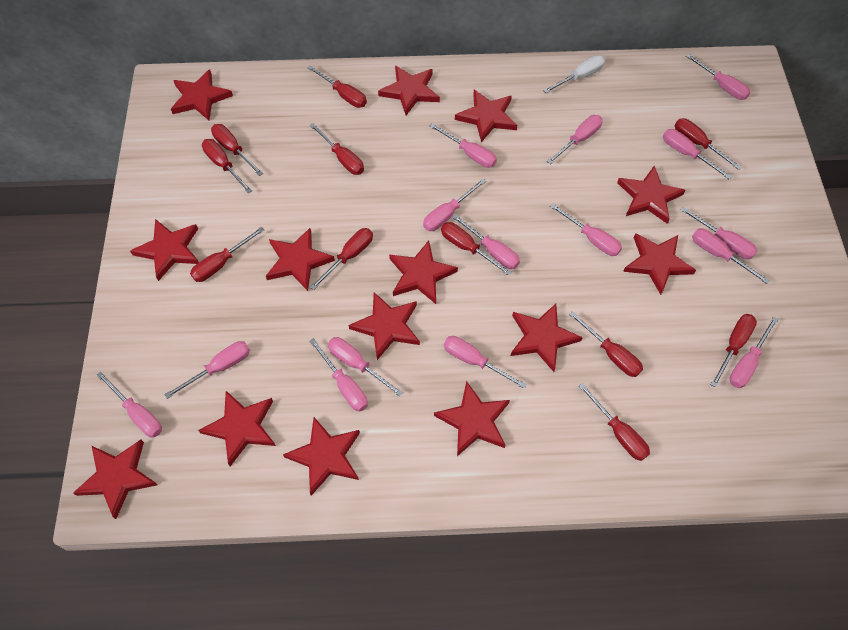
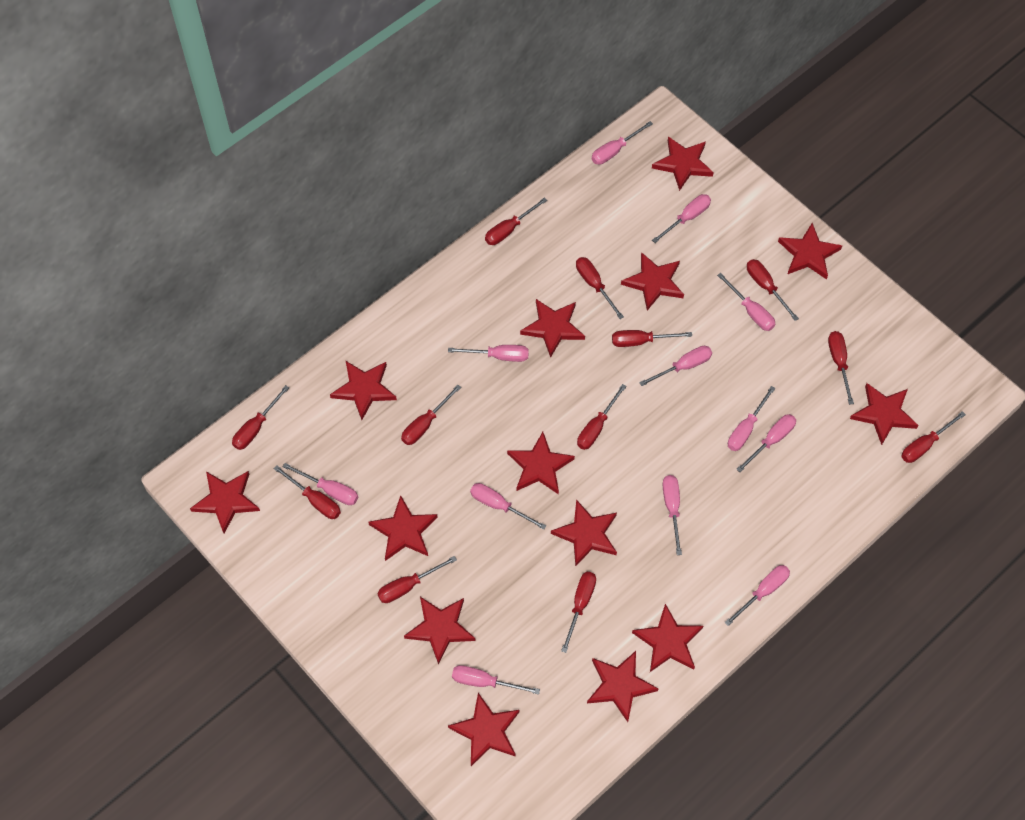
pink screwdriver: [97,372,162,438] [164,341,250,399] [309,338,368,412] [328,337,403,397] [423,179,486,231] [430,123,497,168] [444,336,527,389] [452,214,520,269] [547,115,603,164] [550,203,622,256] [663,129,732,179] [680,207,757,259] [686,54,751,100] [692,229,770,284] [729,317,778,388] = 15 -> [283,463,358,505] [448,345,529,362] [452,665,540,694] [470,483,546,530] [591,121,653,165] [639,346,712,386] [652,194,711,243] [663,475,682,555] [717,273,775,331] [724,565,790,626] [728,386,775,451] [736,414,796,472] = 12
red screwdriver: [190,227,264,282] [202,139,252,193] [211,124,263,176] [307,65,367,108] [310,123,364,175] [310,228,373,290] [441,222,512,276] [569,311,643,377] [579,383,650,461] [675,118,742,170] [711,314,757,388] = 11 -> [232,385,289,450] [273,465,341,519] [377,556,457,603] [401,385,461,445] [485,198,547,245] [561,572,596,653] [576,257,624,319] [577,384,627,450] [612,330,692,347] [747,259,799,321] [828,331,854,405] [901,411,966,463] = 12
white screwdriver: [543,55,605,93] = 1 -> none = 0

